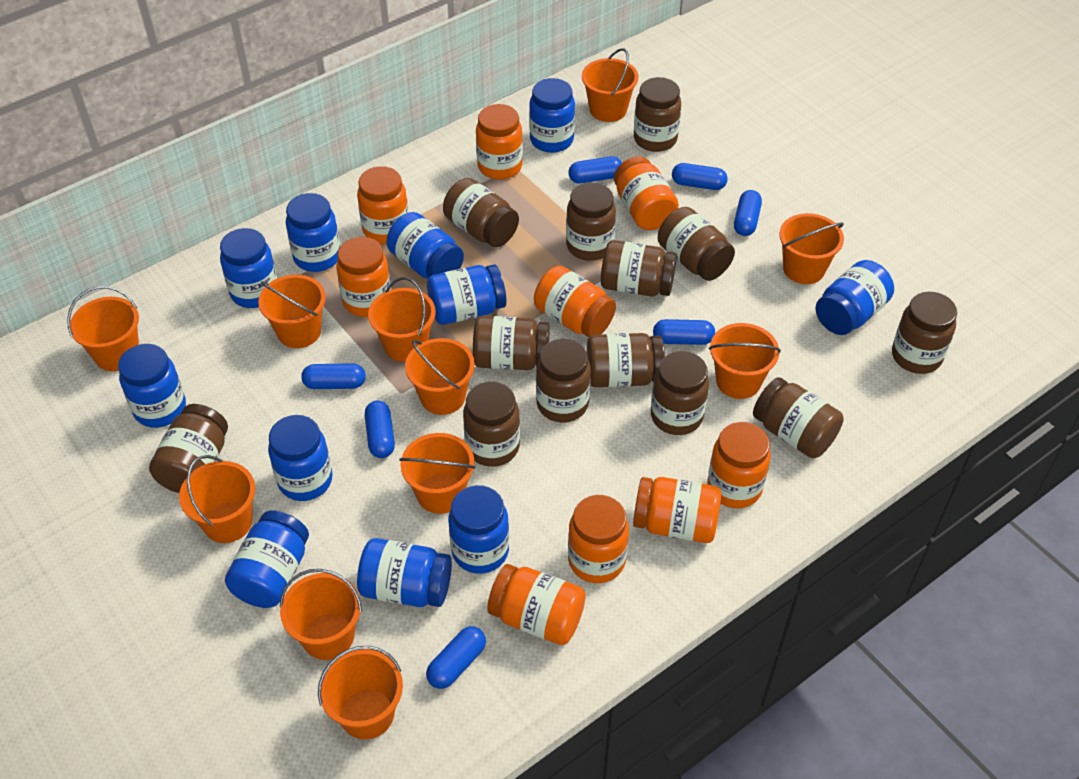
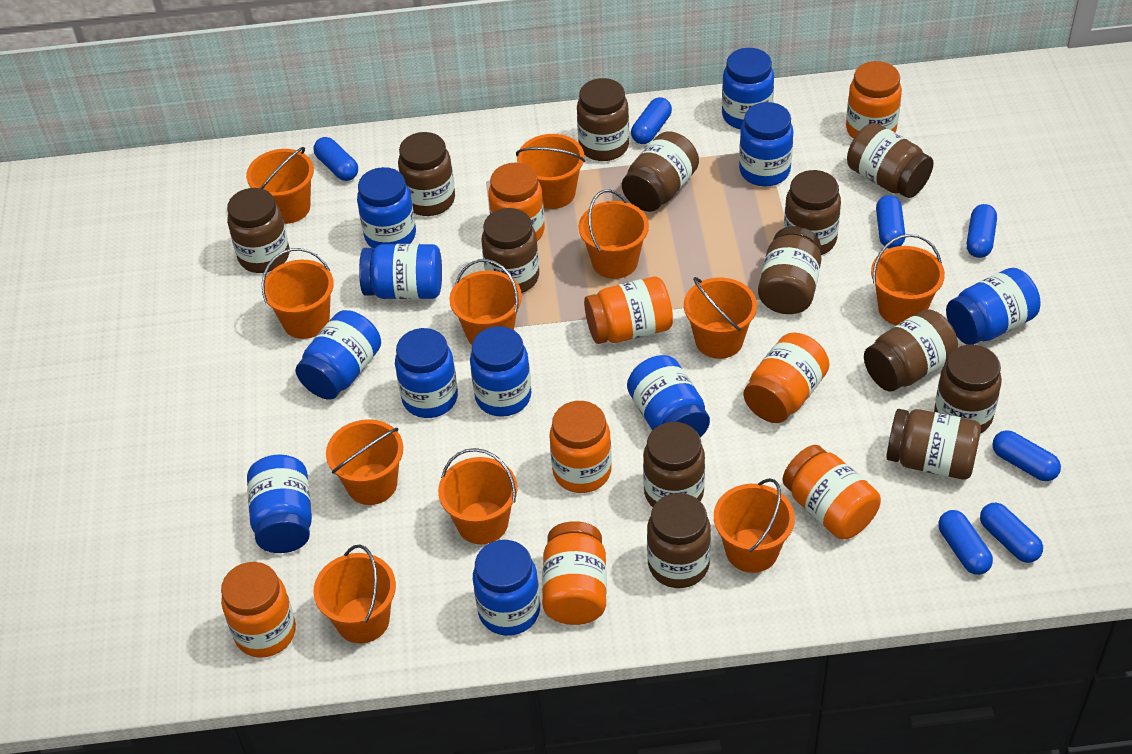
orange jar: [336,237,391,317] [357,166,409,244] [476,104,523,180] [487,564,586,645] [534,266,616,337] [568,495,629,583] [614,156,679,230] [633,477,721,543] [708,422,771,508] = 9 -> [221,562,296,658] [488,163,545,241] [542,521,607,625] [549,401,612,493] [584,276,673,344] [744,332,830,423] [782,445,881,539] [846,61,902,139] = 8

